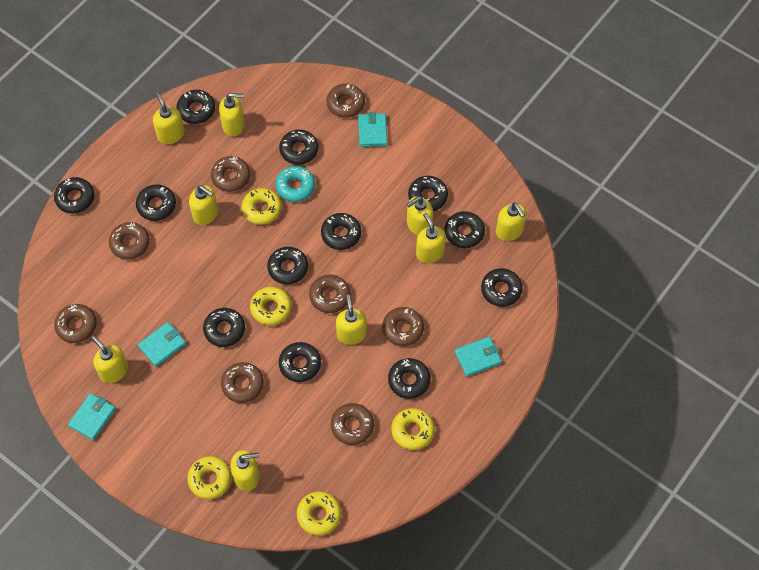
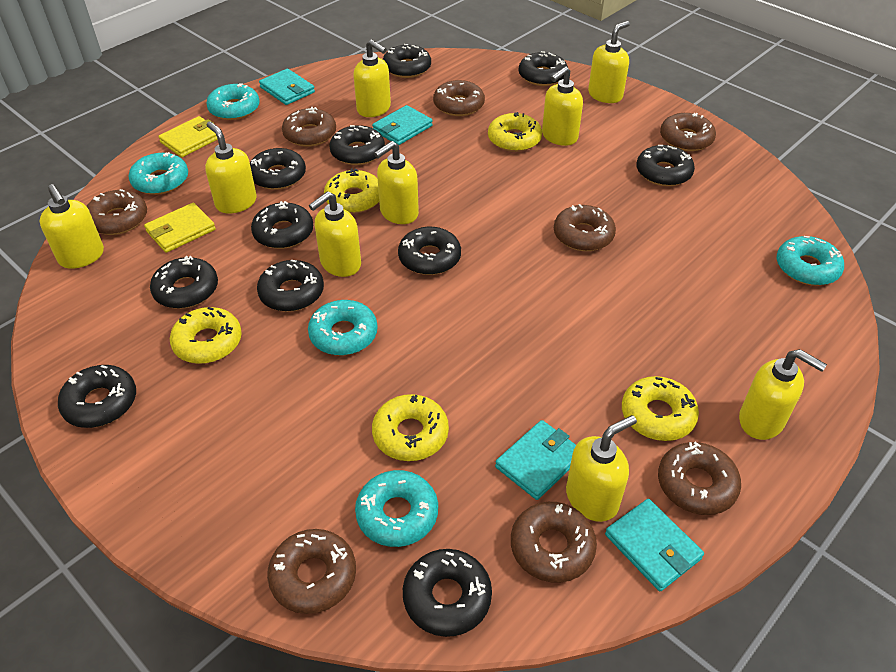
black donut: [54,177,94,213] [136,184,176,221] [176,90,215,124] [203,308,245,347] [267,247,308,285] [279,129,318,165] [279,342,321,382] [321,213,361,250] [388,358,431,399] [408,176,448,211] [445,211,485,248] [481,268,523,307] = 12 -> [58,365,136,428] [150,256,218,309] [250,148,306,190] [251,201,313,249] [257,260,324,312] [329,125,385,165] [383,44,431,78] [398,227,461,275] [403,549,492,637] [519,51,568,86] [637,145,695,186] = 11
turquoise donut: [276,166,315,202] = 1 -> [129,152,188,195] [206,83,259,120] [308,300,378,355] [355,470,438,547] [776,236,844,286] = 5
yellow wallet: none = 0 -> [144,203,216,253] [158,116,218,157] = 2

